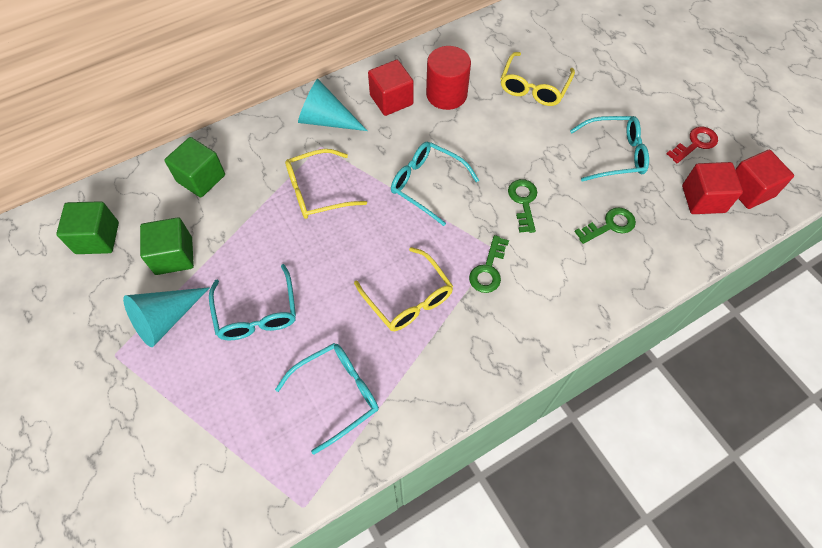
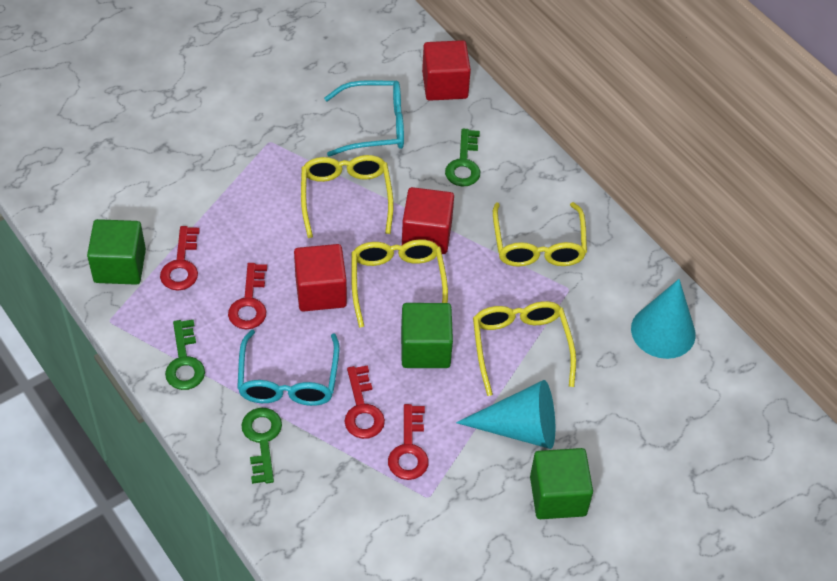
red cylinder: [426,46,471,110] = 1 -> none = 0
red key: [667,127,718,163] = 1 -> [160,226,200,291] [228,263,267,329] [345,365,385,439] [388,404,429,480] = 4
turquoise glasses: [209,264,296,340] [275,343,379,455] [391,142,479,226] [570,116,649,182] = 4 -> [237,330,340,406] [324,80,404,157] = 2
yellow glasses: [285,149,367,219] [354,247,453,331] [501,52,575,106] = 3 -> [301,155,393,238] [351,239,448,328] [473,301,576,396] [493,202,587,267] = 4

